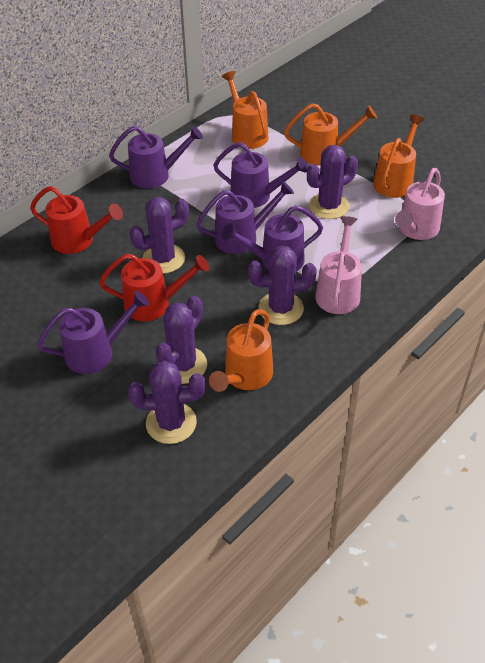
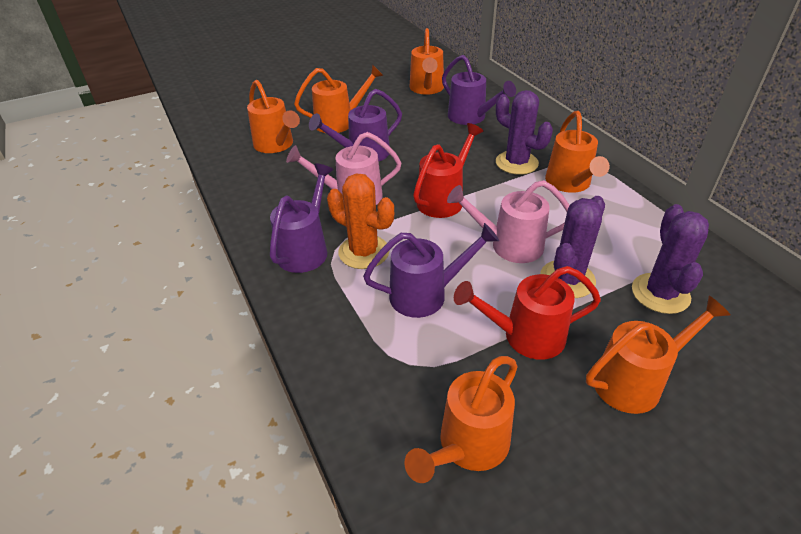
orange cactus: none = 0 -> [327,173,394,269] = 1
orange watering can: [209,309,273,392] [222,71,268,149] [284,103,377,165] [373,114,425,198] = 4 -> [247,80,300,153] [294,64,384,133] [404,356,518,483] [410,28,444,95] [545,111,610,193] [586,296,730,414] = 6
purple cactus: [128,361,205,444] [130,197,189,274] [156,296,207,384] [248,246,317,325] [307,145,358,219] = 5 -> [496,90,553,175] [540,196,605,298] [632,204,709,314] = 3
purple watering can: [37,291,149,374] [109,126,203,188] [196,181,294,254] [213,142,308,208] [222,205,323,271] = 5 -> [270,163,334,273] [309,89,402,161] [363,223,499,318] [442,55,516,125] = 4

